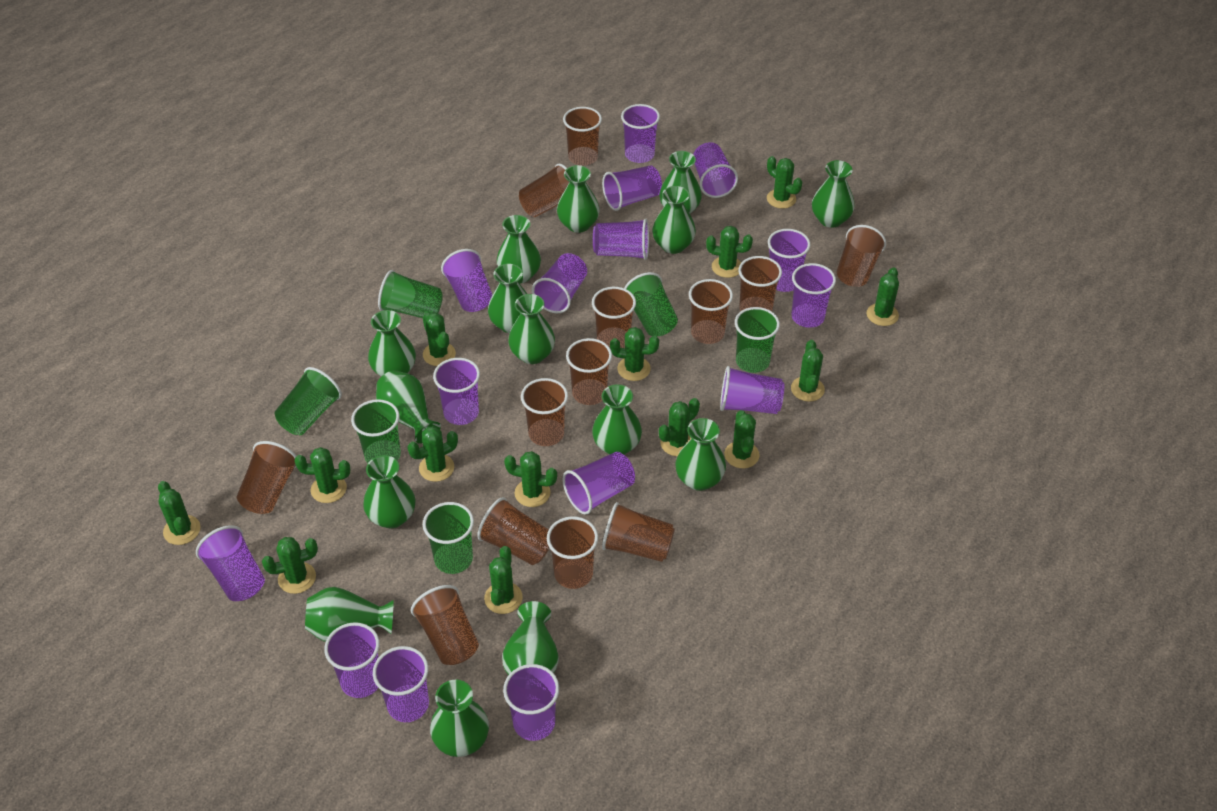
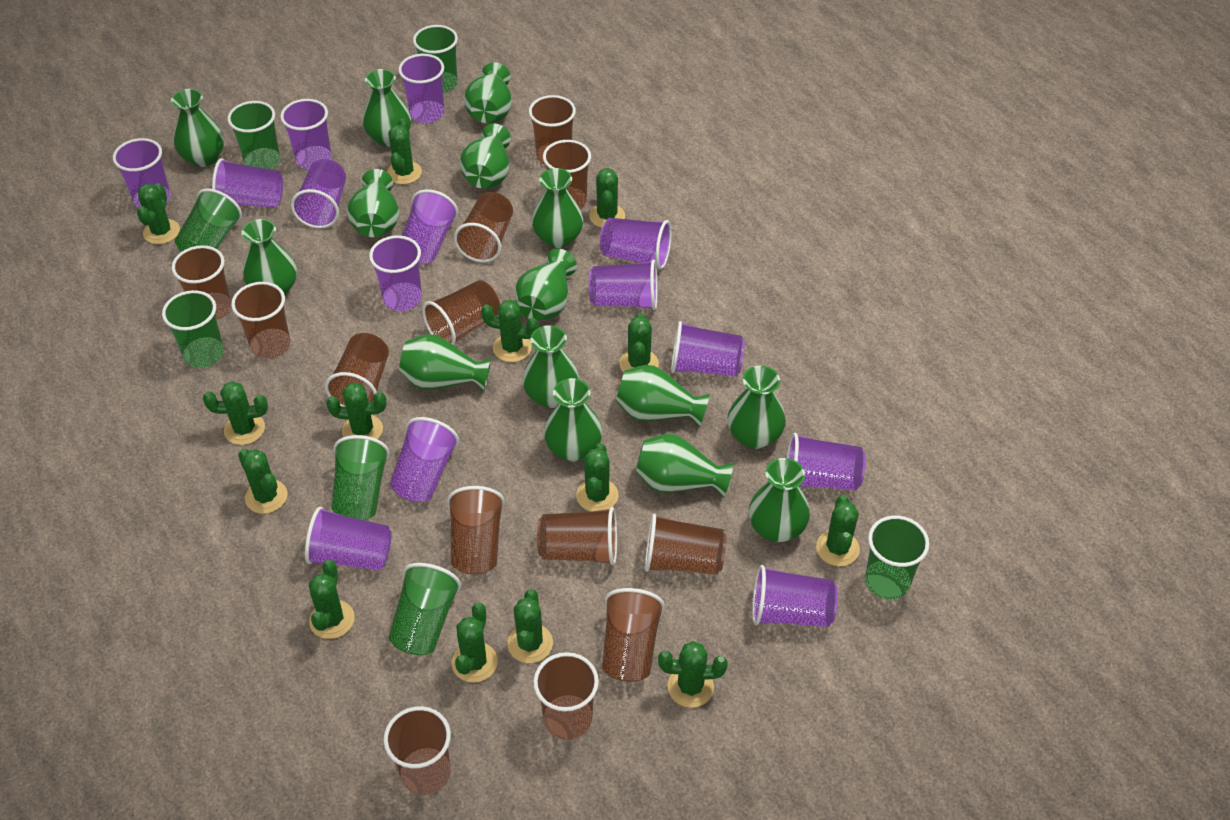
green cup: [274,367,342,435] [351,399,401,463] [378,270,443,318] [423,502,474,574] [624,272,678,336] [735,307,780,373] = 6 -> [162,290,224,368] [175,189,242,252] [228,101,280,169] [331,435,390,520] [388,563,461,655] [413,25,458,93] [865,516,929,599] = 7
purple cup: [196,525,265,601] [324,622,380,698] [373,646,429,722] [433,358,480,425] [441,249,492,312] [503,664,559,741] [532,253,587,313] [563,452,635,515] [593,219,649,260] [602,165,662,211] [621,104,660,163] [693,142,738,198] [720,366,784,414] [768,229,810,292] [792,263,836,328] = 15 -> [113,138,171,208] [212,158,283,208] [280,99,332,170] [291,159,346,228] [305,507,392,571] [369,236,422,311] [390,417,459,502] [398,54,444,123] [402,190,458,263] [589,259,658,310] [600,218,671,269] [671,321,745,376] [752,565,838,627] [787,433,866,490] = 14

